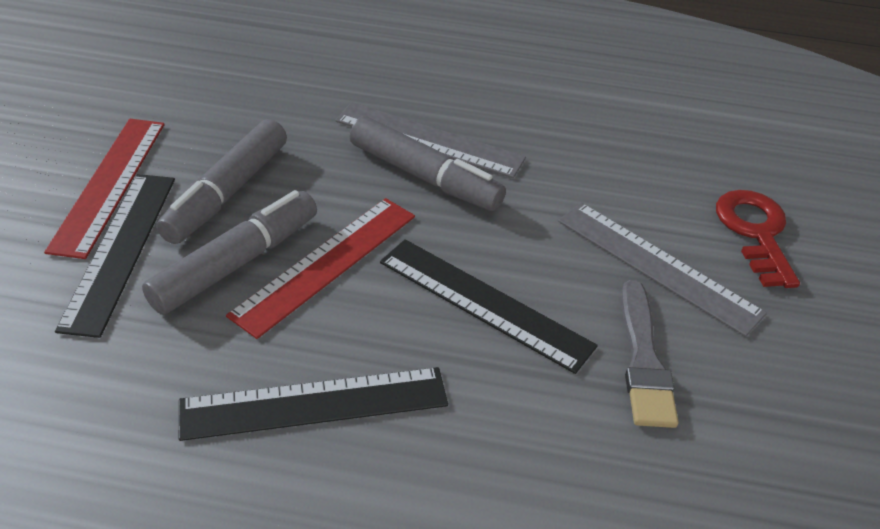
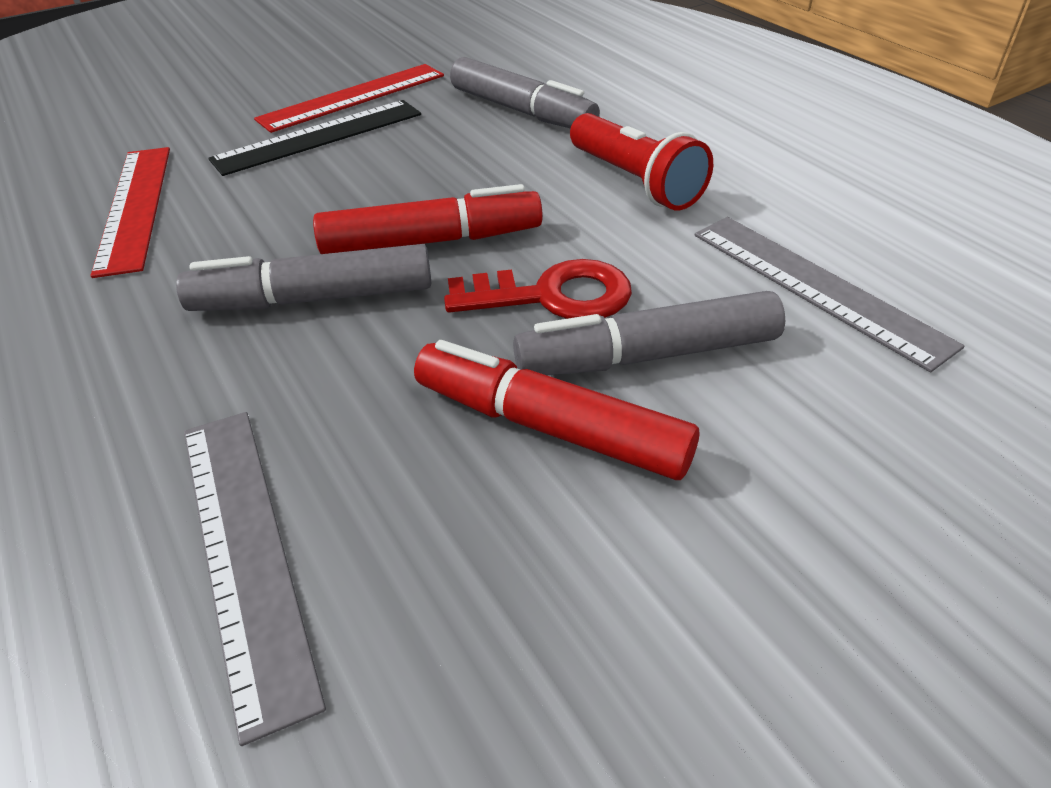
black ruler: [55,174,175,338] [179,367,448,441] [380,239,598,374] = 3 -> [209,100,421,176] = 1
grey brush: [621,280,679,428] = 1 -> none = 0
red flashlight: none = 0 -> [570,113,713,210] = 1
red marker: none = 0 -> [313,184,543,254] [414,340,699,480] = 2

